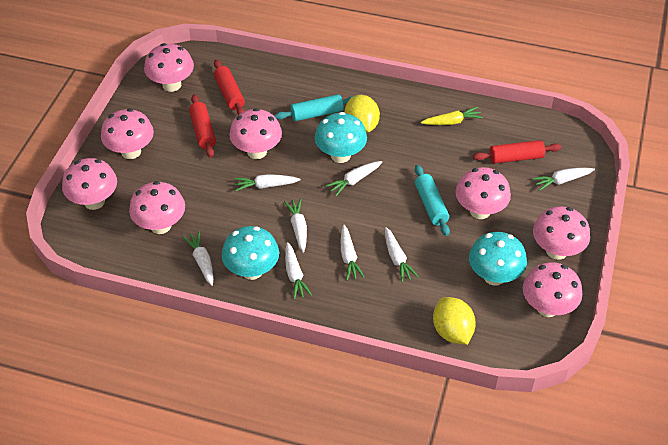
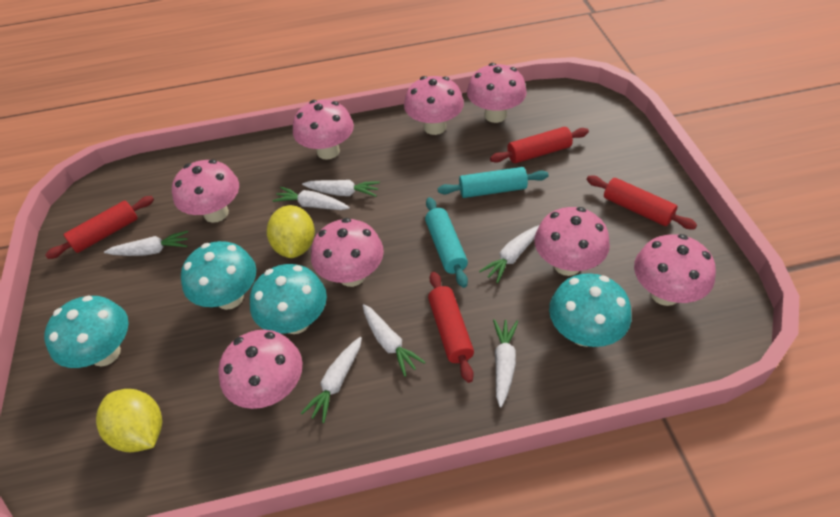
red rolling pin: [189,94,216,158] [214,60,245,115] [473,140,561,164] = 3 -> [45,196,154,259] [428,272,474,383] [490,127,589,163] [587,176,697,229] = 4
turquoise mushroom: [222,226,279,280] [315,112,367,163] [469,232,527,286] = 3 -> [44,295,129,368] [181,241,256,310] [250,264,327,334] [549,273,632,347] = 4
white carrot: [182,231,213,286] [234,174,300,191] [284,199,307,253] [285,242,312,300] [326,161,382,196] [341,225,365,281] [385,227,419,282] [532,168,595,191] = 8 -> [104,231,188,256] [272,187,350,210] [301,337,362,423] [302,180,380,197] [362,304,426,377] [479,225,539,283] [493,319,518,408] = 7
yellow carrot: [421,107,483,125] = 1 -> none = 0

